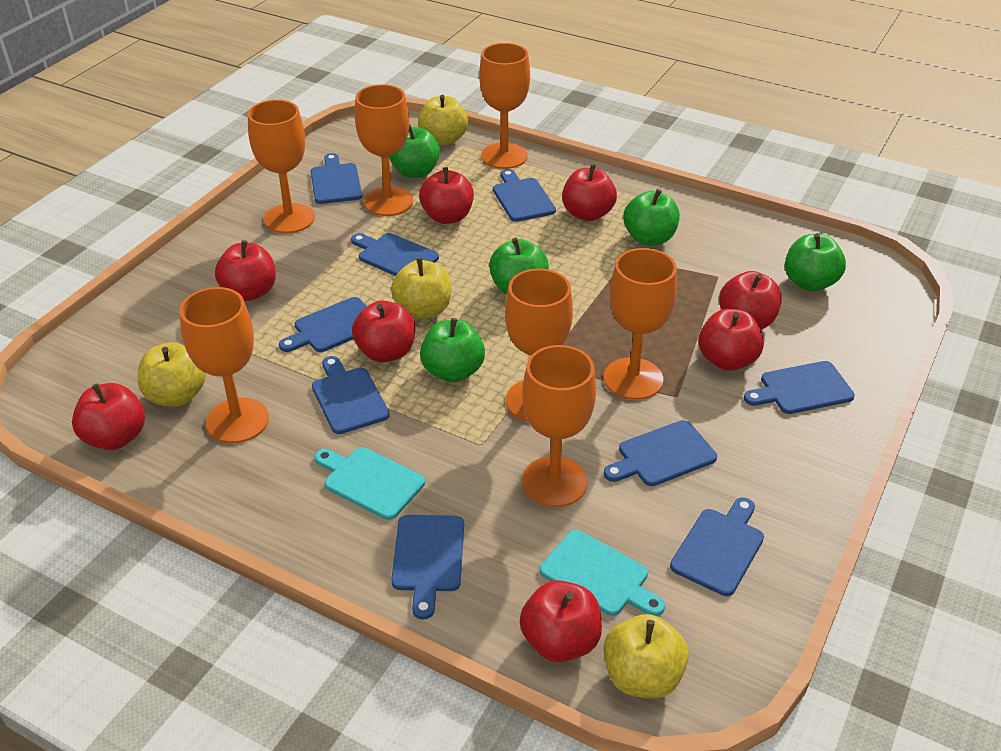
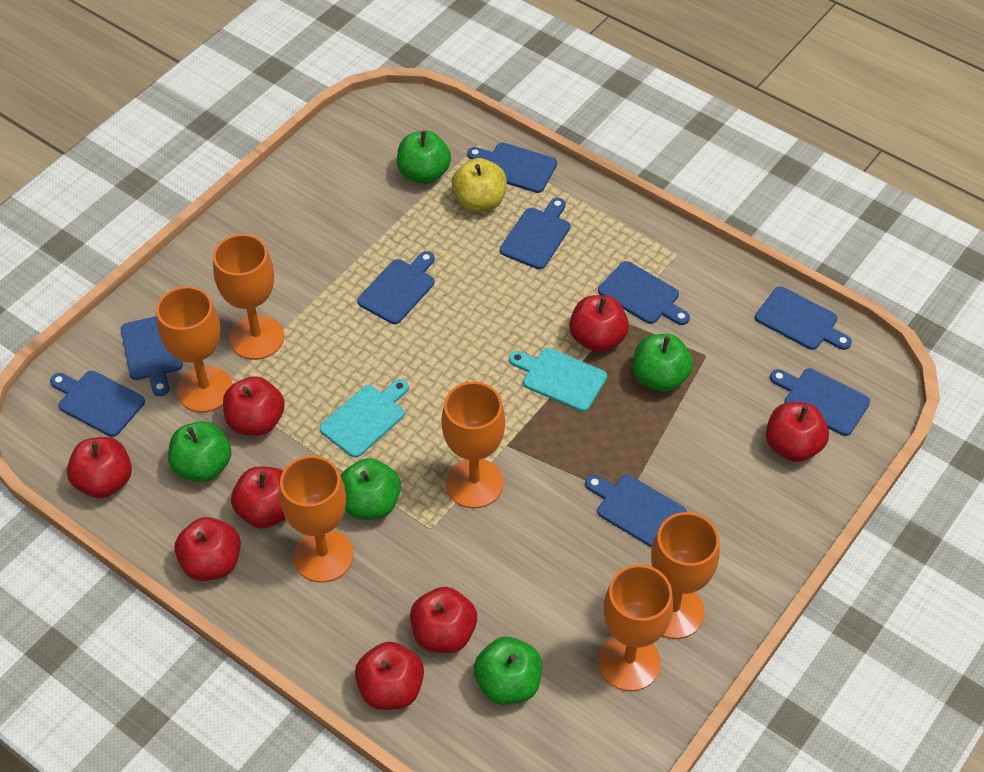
orange goblet: [180,287,269,443] [248,100,315,233] [355,84,413,216] [479,43,530,169] [505,269,573,422] [522,345,596,507] [604,248,677,400] = 7 -> [156,286,233,412] [213,234,284,360] [279,456,353,583] [442,382,505,508] [598,565,673,691] [651,512,720,639] = 6
yellow apple: [138,342,206,406] [391,258,451,319] [418,95,468,145] [604,614,689,699] = 4 -> [452,158,507,212] = 1

